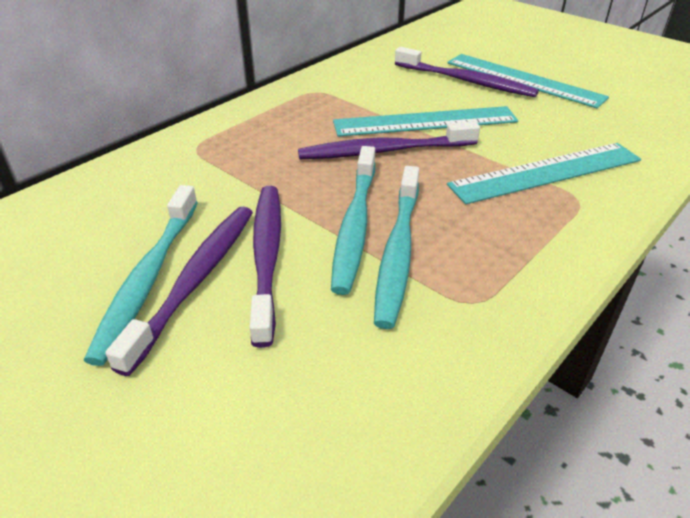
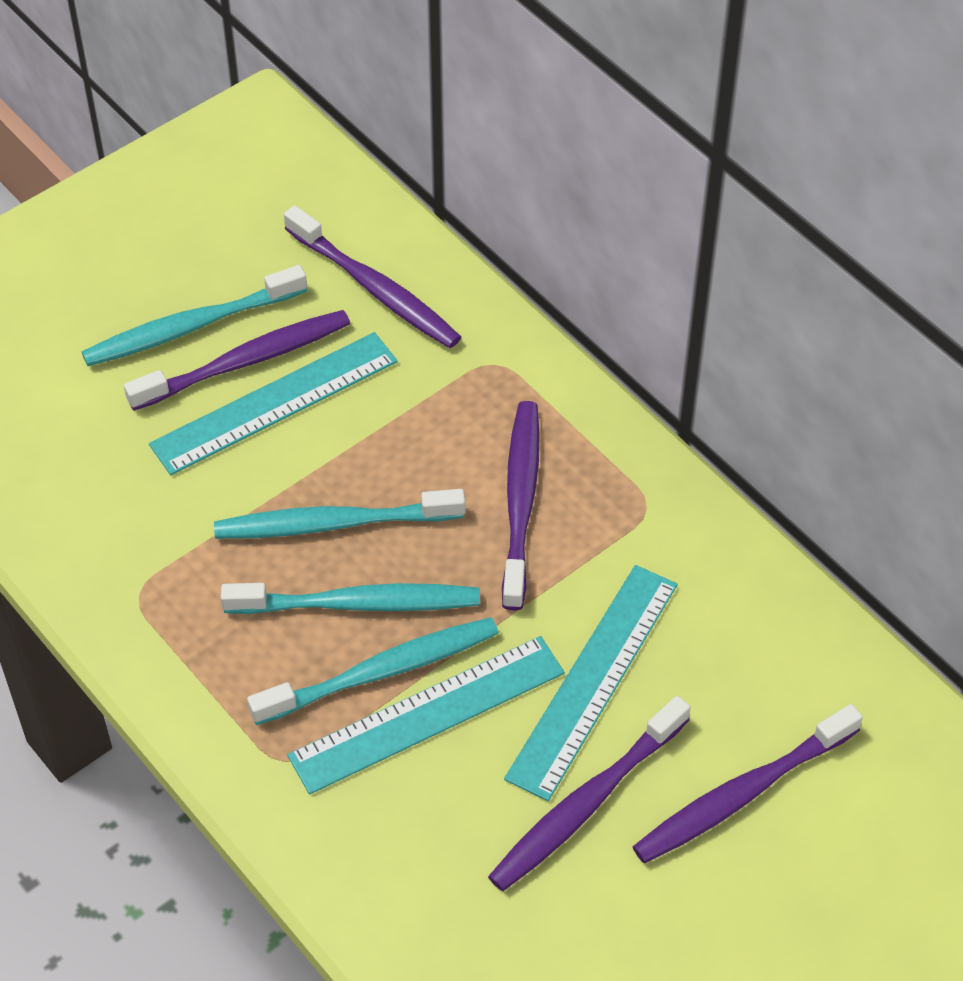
purple toothbrush: [105,206,253,376] [250,186,281,348] [298,121,480,159] [395,47,539,97] = 4 -> [124,310,350,411] [284,205,461,348] [488,696,690,891] [502,401,540,611] [633,704,863,863] = 5
turquoise toothbrush: [83,185,198,366] [331,146,375,295] [374,166,419,329] = 3 -> [82,265,307,366] [214,489,465,539] [221,583,480,614] [247,617,499,725] = 4

